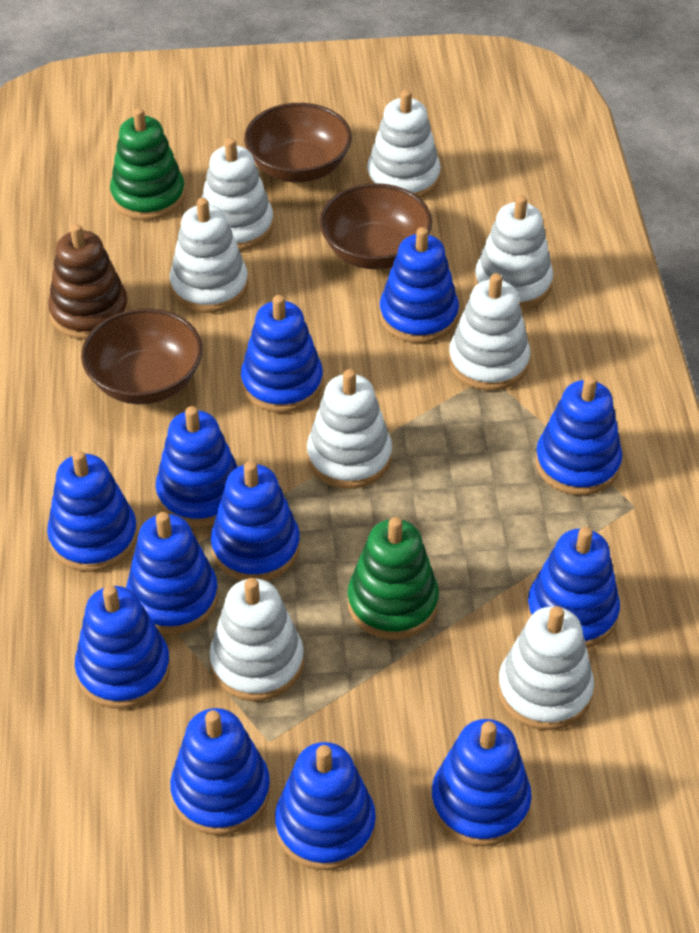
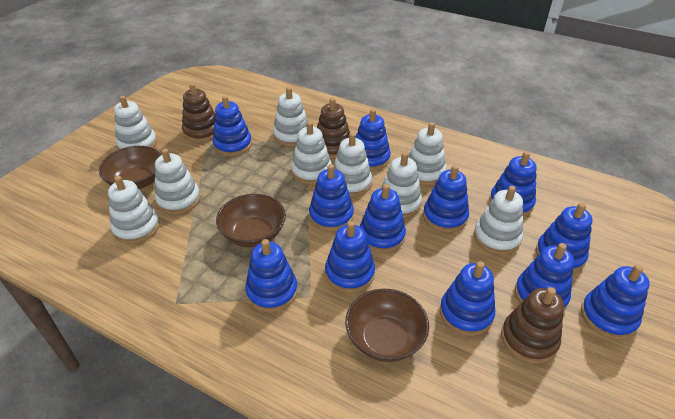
brown stacking toy: [48,224,129,340] = 1 -> [182,83,215,142] [317,98,350,159] [501,287,564,364] = 3
green stacking toy: [110,108,185,220] [348,517,439,640] = 2 -> none = 0
white stacking toy: [170,198,248,313] [201,138,273,251] [209,578,304,701] [307,369,392,489] [367,90,441,199] [449,273,530,391] [475,195,553,310] [498,606,594,730] = 8 -> [108,176,160,244] [114,95,157,150] [155,149,201,215] [273,87,308,147] [291,121,332,185] [334,133,372,197] [381,152,422,218] [408,122,446,186] [474,186,523,255] = 9

